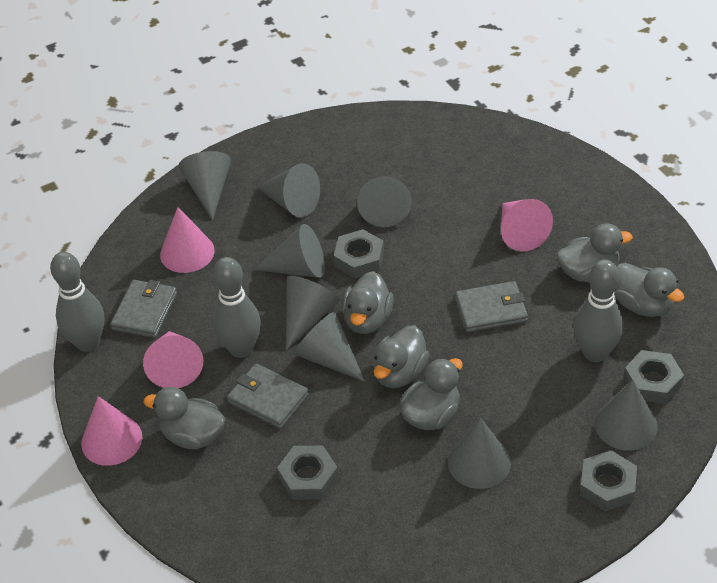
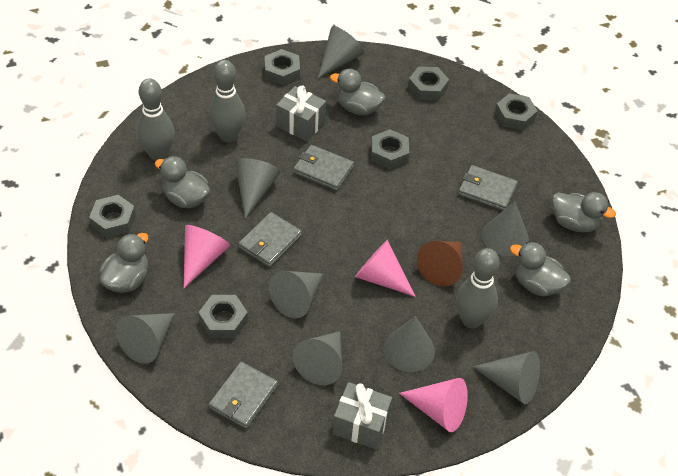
brown cone: none = 0 -> [417,241,463,287] = 1
grey duck: [144,387,225,449] [342,271,394,334] [373,325,430,388] [400,358,463,430] [556,223,633,282] [615,263,684,317] = 6 -> [99,233,148,293] [155,156,210,208] [330,69,385,115] [510,242,571,297] [552,192,616,233] = 5
grey gift: none = 0 -> [276,86,326,141] [332,382,392,449] = 2
grey nut: [277,446,339,500] [334,229,384,278] [580,450,637,511] [624,350,684,404] = 4 -> [89,195,136,238] [198,295,248,338] [265,49,300,85] [371,129,409,169] [408,67,449,100] [495,93,537,130] = 6
grey wallet: [110,280,177,338] [227,363,309,429] [455,281,528,332] = 3 -> [209,362,278,429] [238,212,302,267] [293,145,354,191] [458,165,518,211] = 4
pink cone: [81,396,142,466] [143,331,203,388] [160,207,215,273] [501,199,553,251] = 4 -> [184,225,230,288] [355,240,416,297] [399,378,468,432] = 3

